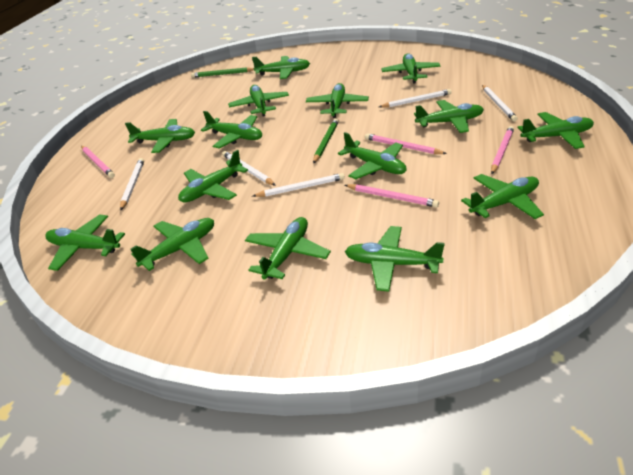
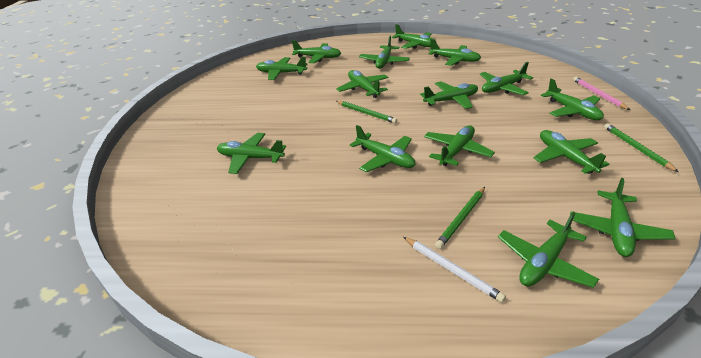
green pencil: [191,67,254,78] [313,119,339,164] = 2 -> [336,101,397,124] [435,187,485,249] [604,123,679,172] = 3
pink pencil: [81,146,115,178] [345,184,439,208] [365,133,447,154] [491,126,514,174] = 4 -> [573,77,630,110] = 1
white pencil: [120,158,144,211] [222,151,276,186] [252,173,345,197] [379,89,452,108] [482,85,518,122] = 5 -> [403,237,506,302] = 1

